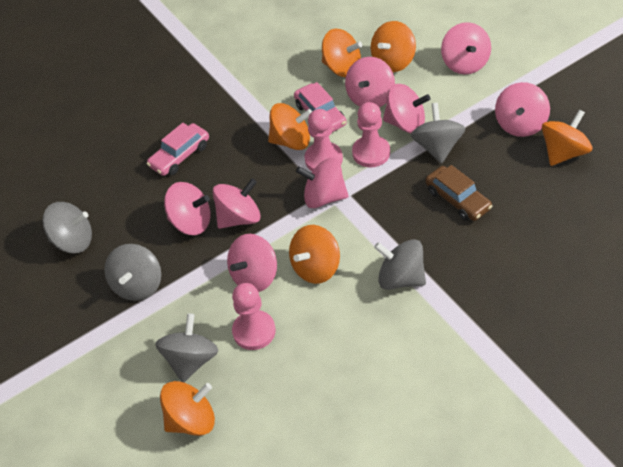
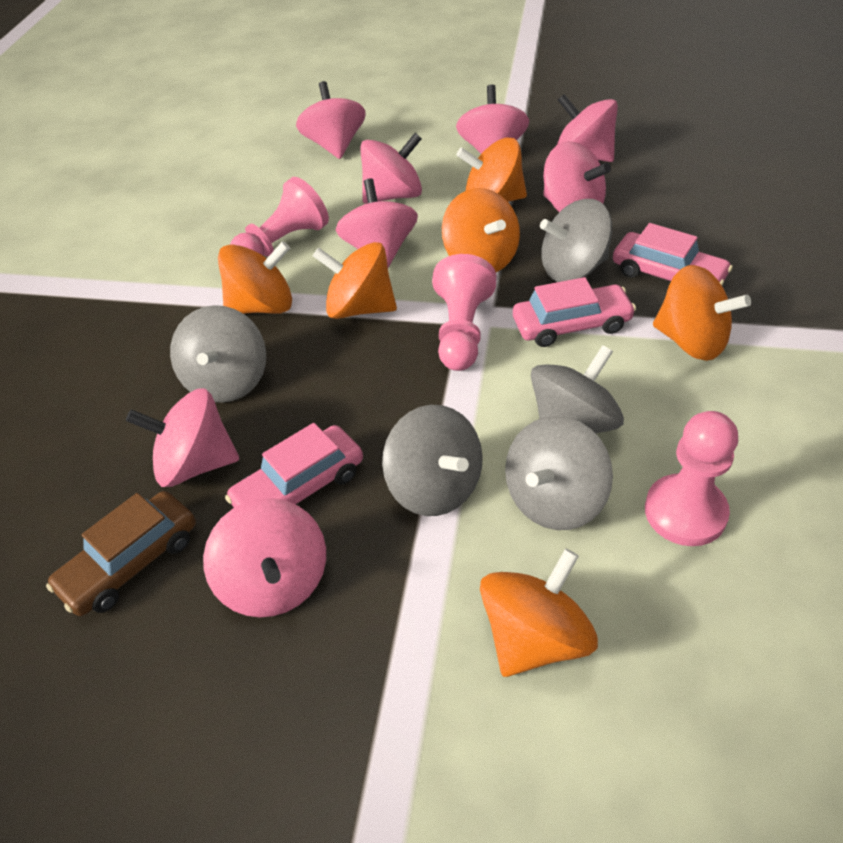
pink car: [147,123,209,176] [294,82,347,132] = 2 -> [225,423,363,508] [513,277,636,347] [613,223,733,285] = 3

